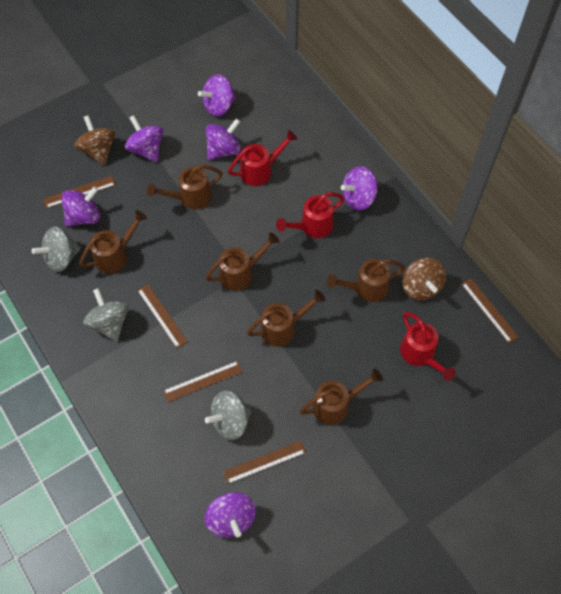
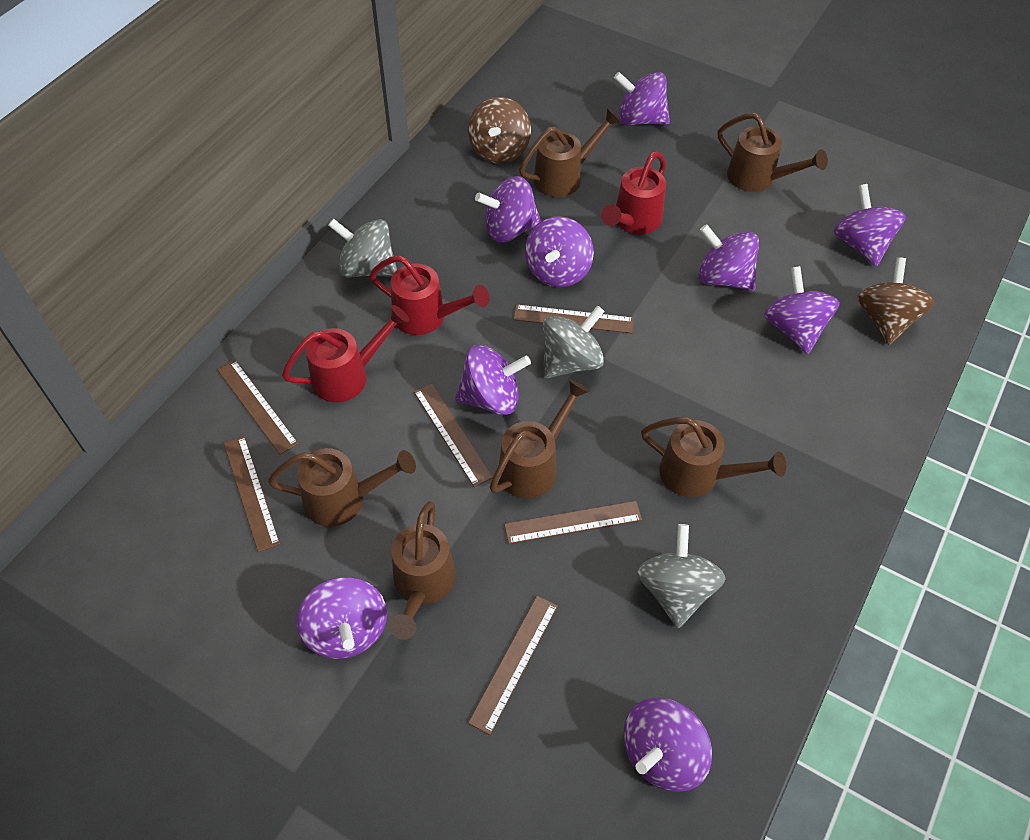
brown ruler: [43,176,116,208] [137,284,188,348] [163,361,243,402] [223,441,306,484] [461,278,519,343] = 5 -> [217,360,298,455] [224,436,280,552] [414,383,493,487] [468,596,558,735] [504,501,642,544] [513,304,634,333] = 6
purple spinning top: [61,186,100,227] [125,115,163,162] [198,74,236,117] [205,492,256,538] [206,118,241,160] [341,166,378,211] = 6 -> [296,577,387,659] [455,345,531,415] [475,176,541,243] [525,216,594,287] [614,72,670,126] [624,698,712,792] [699,224,759,291] [764,266,840,354] [834,184,906,267] = 9

